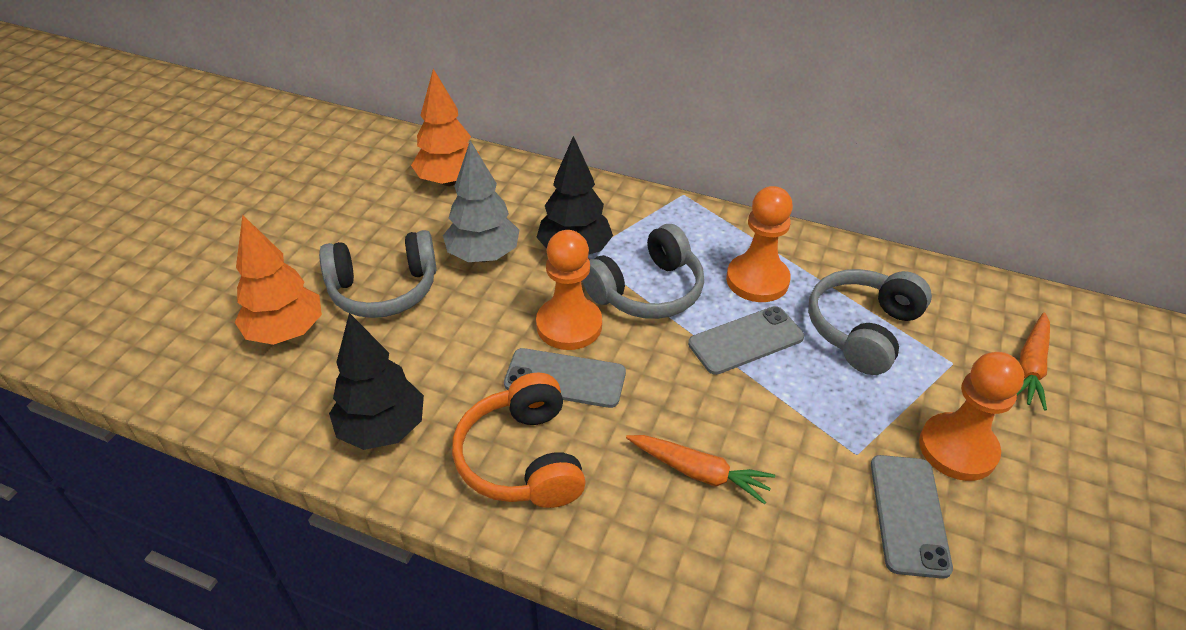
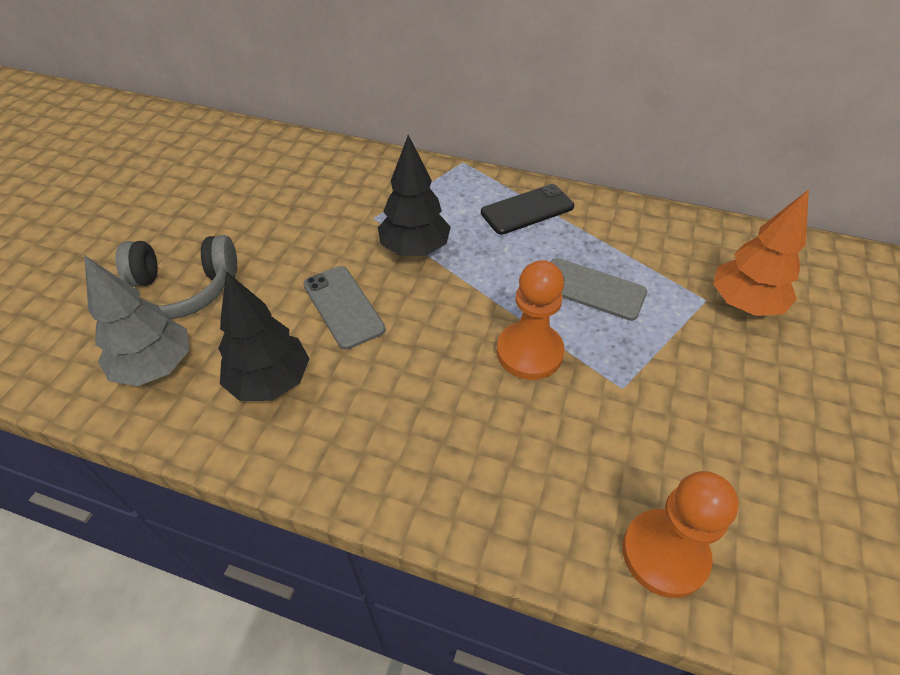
black phone: none = 0 -> [481,184,574,235] = 1
grey headphones: [319,230,437,318] [582,224,704,319] [808,269,932,375] = 3 -> [116,235,237,319] = 1
grey phone: [504,348,626,408] [688,306,804,375] [871,455,953,579] = 3 -> [303,266,385,350] [550,258,647,321] = 2
orange carrot: [626,435,775,504] [1017,312,1050,411] = 2 -> none = 0
orange headphones: [452,373,586,508] = 1 -> none = 0
orange pawn: [536,230,602,350] [726,186,793,302] [919,352,1024,481] = 3 -> [497,260,565,380] [622,471,739,598] = 2
orange tree: [235,215,322,345] [411,69,479,186] = 2 -> [713,189,809,316] = 1

